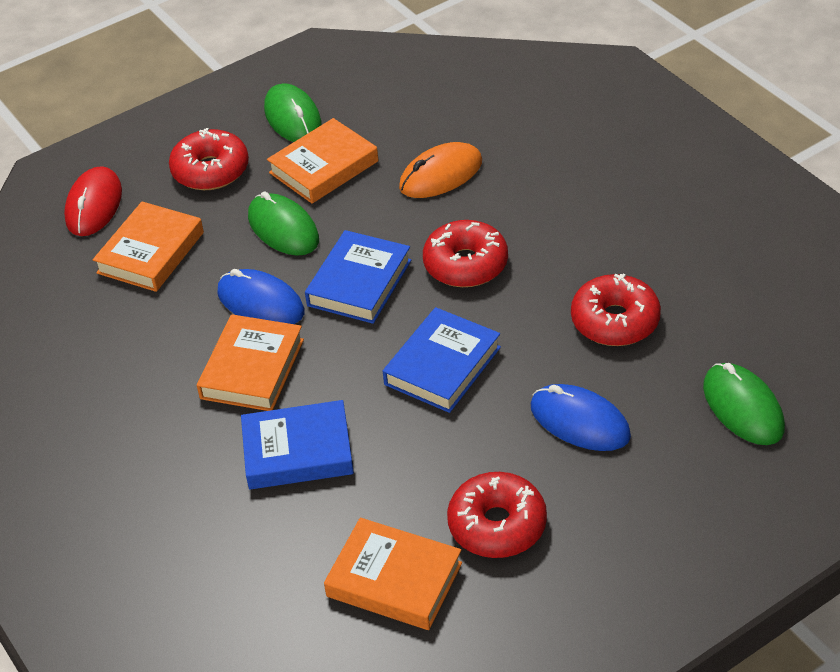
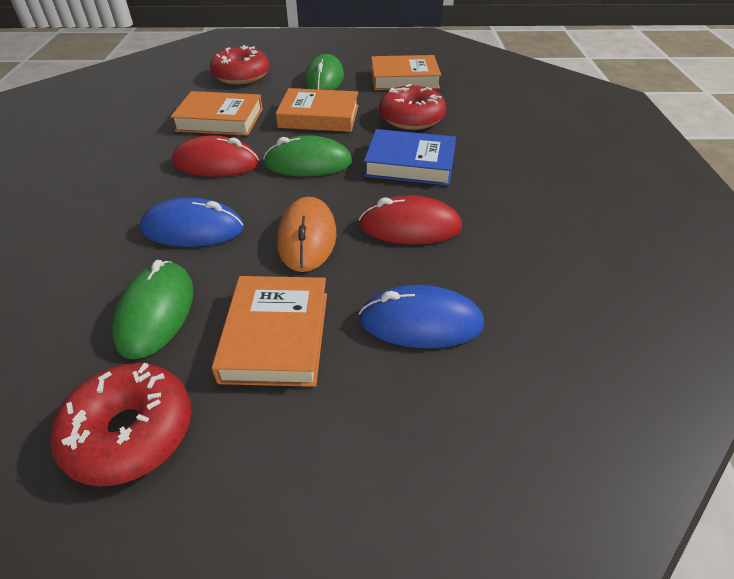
blue book: [241,400,354,489] [305,230,411,324] [383,307,501,413] = 3 -> [364,129,456,186] = 1
red donut: [169,128,249,190] [423,220,508,287] [447,472,547,558] [571,274,661,346] = 4 -> [51,363,191,487] [210,45,270,85] [379,84,446,130] = 3
red mouse: [64,166,122,236] = 1 -> [172,136,260,177] [359,195,462,244] = 2

